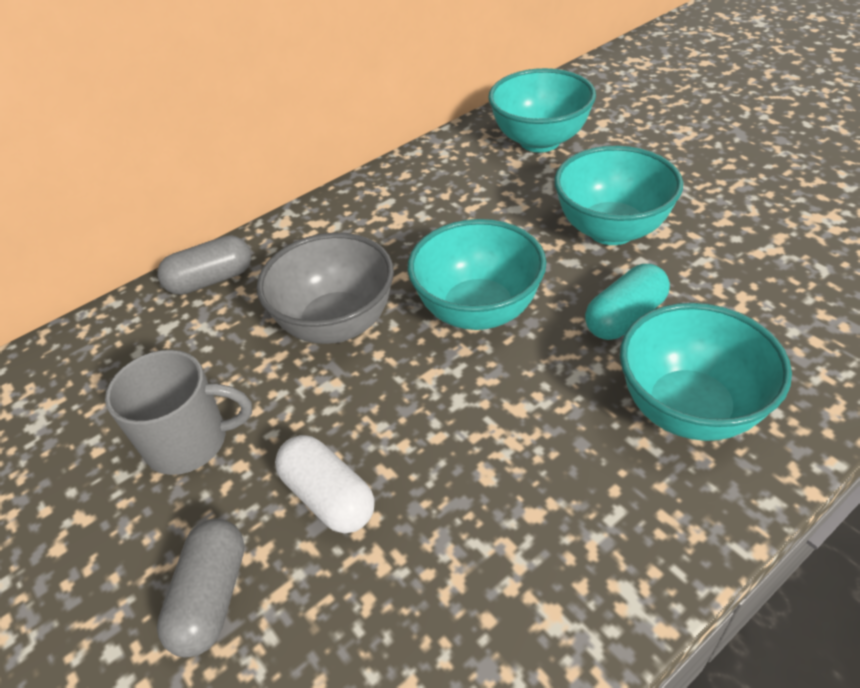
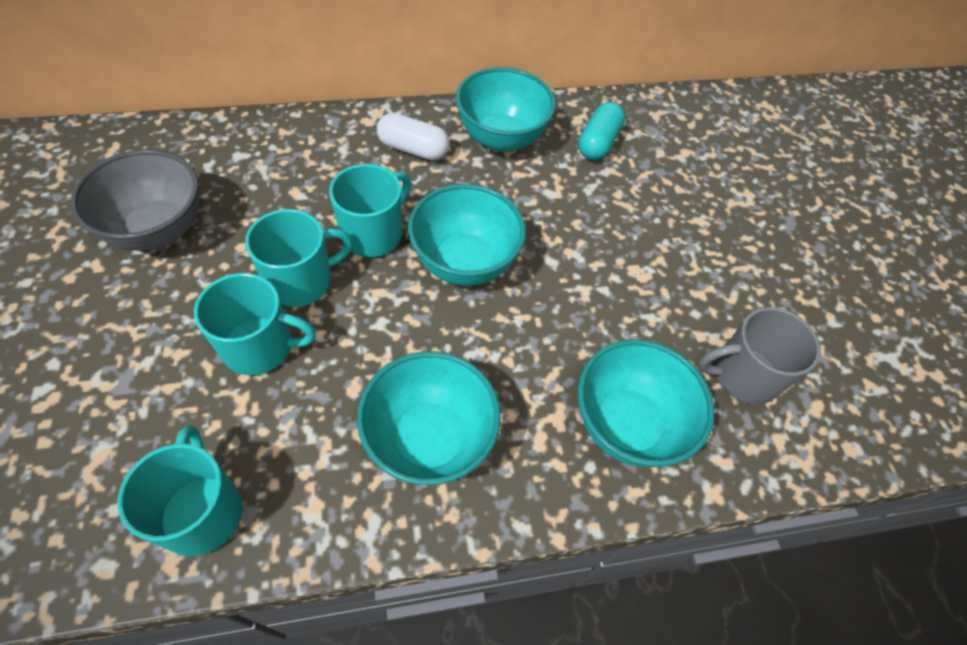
grey capsule: [157,235,251,295] [157,519,245,658] = 2 -> none = 0
turquoise mug: none = 0 -> [118,425,242,556] [194,273,316,375] [245,209,353,307] [329,164,411,257] = 4

